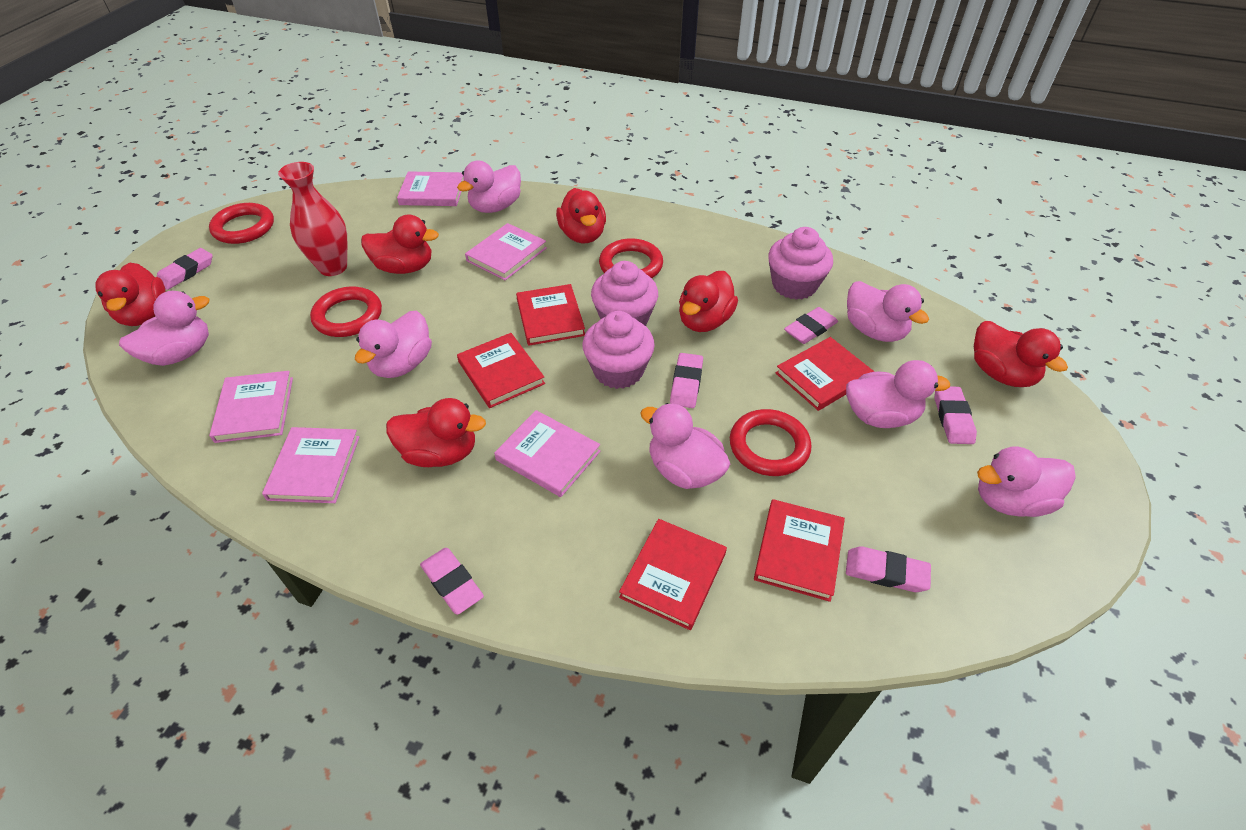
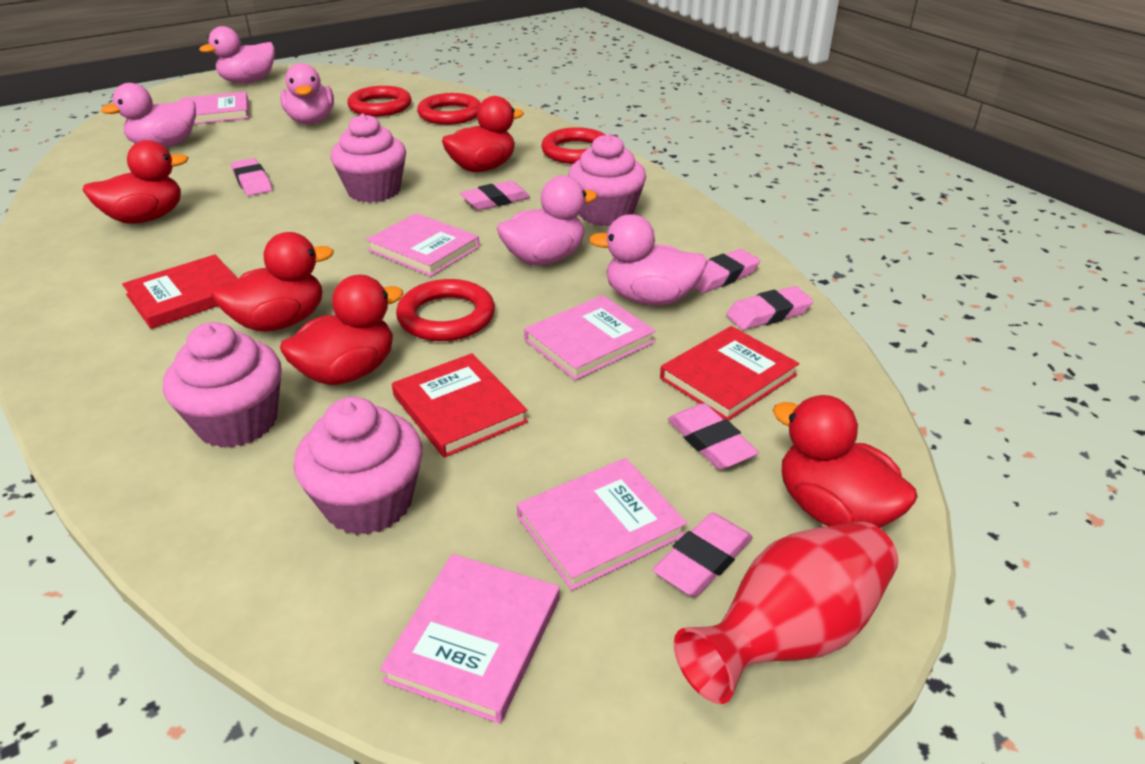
pink cupcake: [582,311,655,389] [591,261,658,326] [768,227,833,300] = 3 -> [163,322,282,448] [294,397,423,535] [330,114,406,203] [568,134,646,226] = 4
pink duck: [119,291,209,366] [355,311,432,378] [457,161,521,213] [640,403,730,489] [846,360,950,428] [847,281,929,342] [977,446,1076,517] = 7 -> [101,83,196,147] [199,26,275,83] [280,63,334,124] [497,176,597,265] [589,214,708,306] = 5
red book: [457,333,545,408] [516,284,585,345] [619,519,727,630] [754,499,845,602] [776,337,874,411] = 5 -> [122,254,238,329] [392,353,528,458] [660,326,799,421] = 3
red duck: [96,262,165,326] [361,214,439,274] [386,398,486,467] [556,188,606,243] [679,271,738,332] [974,321,1068,387] = 6 -> [83,140,189,224] [211,232,334,332] [280,275,404,385] [442,96,524,172] [773,395,918,528] = 5

